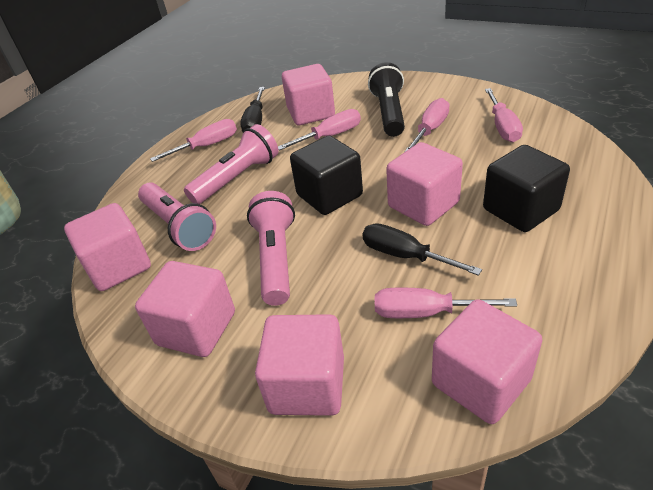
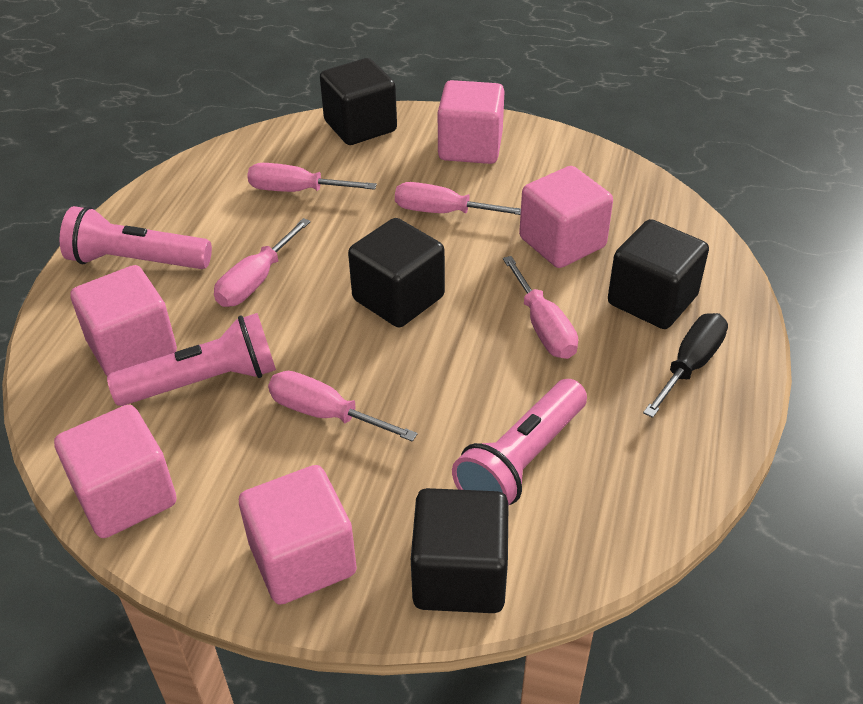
black cube: [290,136,363,215] [483,145,570,232] = 2 -> [320,58,397,145] [348,218,445,327] [411,488,509,613] [608,219,709,329] = 4
black flashlight: [368,62,405,137] = 1 -> none = 0
black screwdriver: [240,87,265,132] [362,223,482,276] = 2 -> [643,313,728,418] = 1
pink cube: [64,203,151,291] [135,261,235,357] [255,314,344,416] [282,64,335,125] [386,142,463,226] [432,299,543,424] = 6 -> [54,405,177,538] [70,265,177,376] [239,465,357,605] [438,80,505,164] [519,166,613,268] = 5

